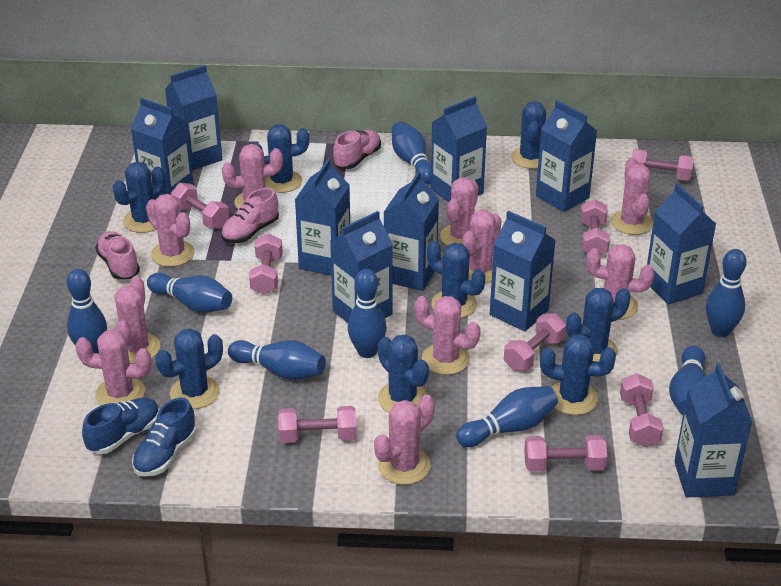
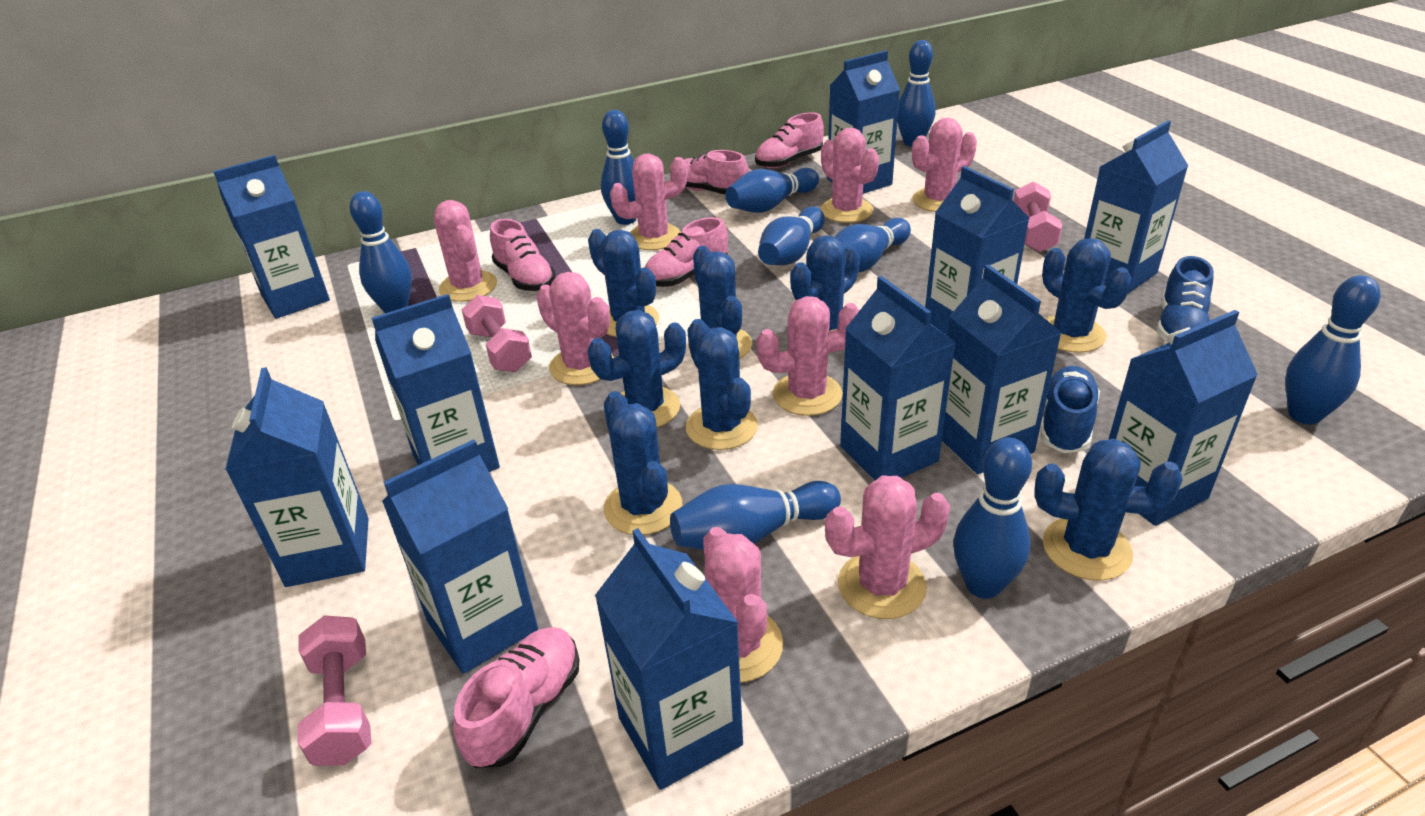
blue bowling pin: [67,269,107,353] [147,273,232,313] [228,340,326,380] [347,269,387,358] [392,121,431,184] [456,386,558,447] [669,346,707,415] [706,249,747,337] = 8 -> [350,191,412,313] [601,110,637,225] [670,481,841,550] [725,168,819,213] [758,206,825,265] [835,217,911,273] [897,40,936,147] [953,438,1032,599] [1285,275,1380,425] = 9
blue carton: [131,98,194,200] [165,65,222,171] [295,159,350,276] [330,211,393,323] [384,171,439,291] [430,96,487,202] [490,211,555,332] [536,100,597,212] [647,184,716,305] [674,363,752,498] = 10 -> [213,155,330,319] [225,367,369,587] [372,294,500,472] [382,439,538,674] [595,528,743,790] [827,51,900,194] [840,276,956,481] [925,166,1030,336] [942,264,1062,474] [1084,121,1188,294] [1108,310,1258,526] = 11
pink cactus: [75,329,152,405] [115,277,160,363] [146,194,195,267] [222,144,283,209] [374,394,435,485] [414,296,481,375] [440,178,479,246] [462,210,502,283] [586,244,655,320] [611,157,653,235] = 10 -> [434,200,497,302] [536,272,614,385] [610,153,688,250] [703,527,783,683] [756,296,859,416] [820,128,879,223] [825,476,950,619] [912,118,977,212] = 8
pink dumbbell: [171,183,229,229] [249,233,283,295] [278,406,356,443] [504,313,566,371] [524,435,607,472] [580,199,610,255] [620,373,664,447] [632,149,694,181] = 8 -> [298,615,371,766] [462,295,532,372] [1013,181,1062,252] = 3
pink shoe: [95,231,140,280] [221,188,279,243] [333,130,381,169] = 3 -> [453,627,580,768] [490,219,556,291] [645,217,728,287] [684,150,749,194] [755,112,824,168] = 5

